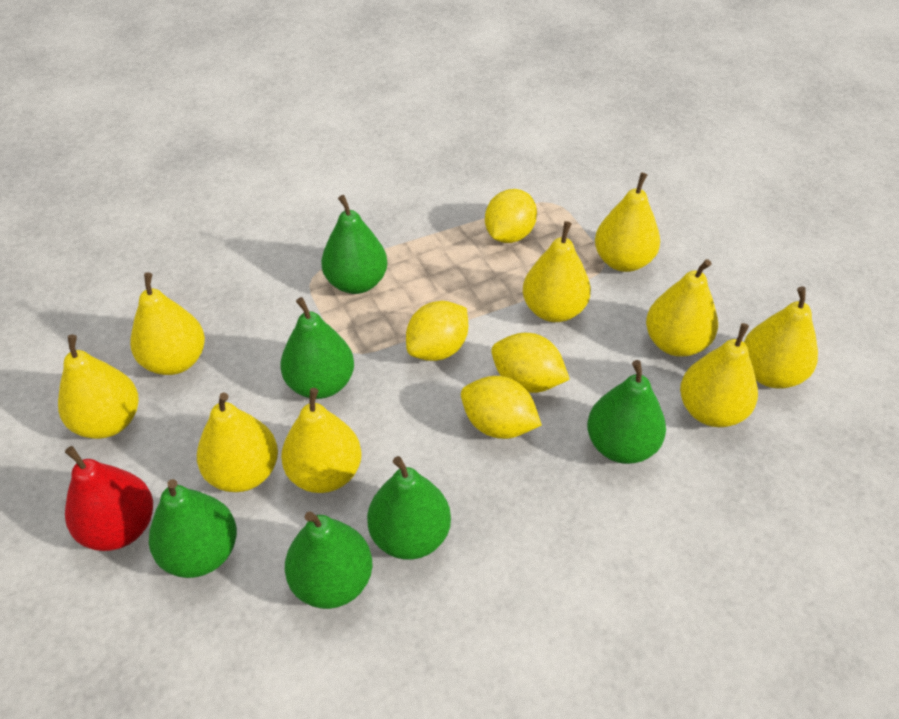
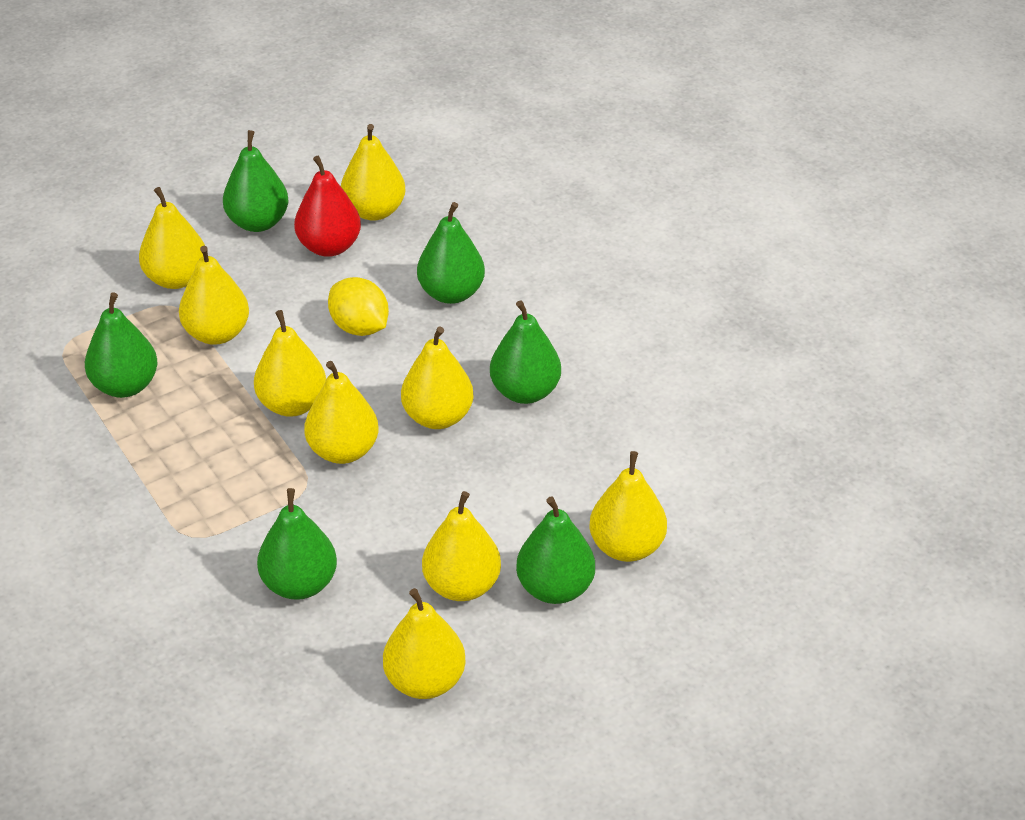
yellow lemon: [406,301,468,361] [461,376,542,439] [485,189,537,243] [491,333,570,393] = 4 -> [328,277,389,336] = 1

